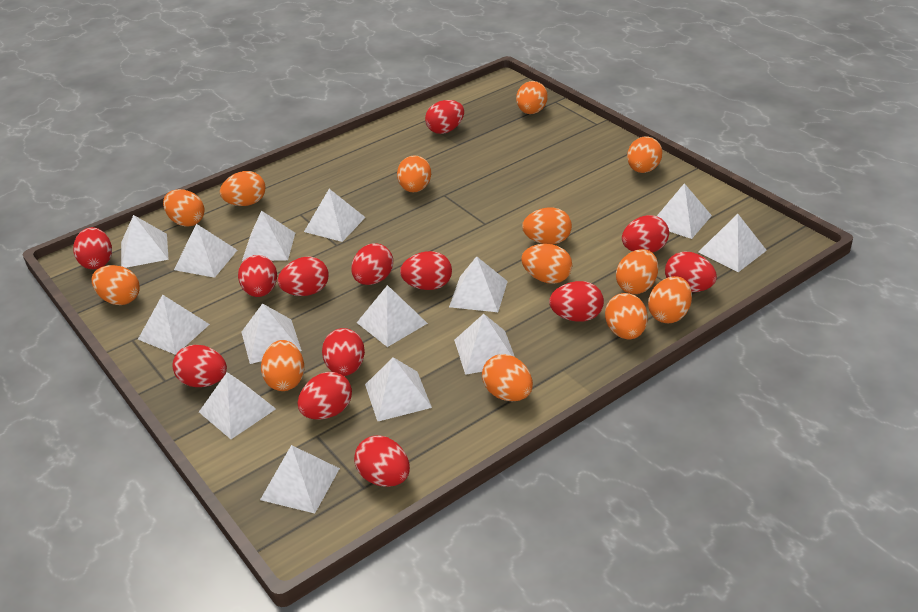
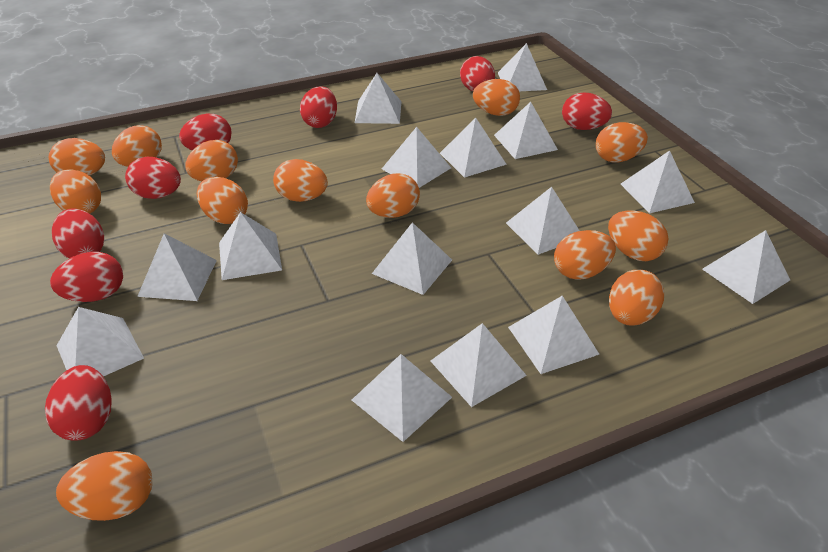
red egg: [73,227,112,269] [172,345,227,387] [238,255,277,297] [278,257,329,296] [298,372,352,420] [322,328,365,376] [351,243,393,285] [354,435,410,487] [400,251,452,290] [425,100,464,134] [549,281,604,322] [622,215,669,252] [665,252,717,292] = 13 -> [45,365,112,441] [50,252,123,302] [52,209,104,259] [125,157,181,199] [179,114,231,151] [300,86,337,128] [460,56,495,91] [562,92,612,130] = 8
white pyramid: [121,215,169,268] [138,294,210,355] [174,224,237,278] [199,372,276,439] [241,303,302,364] [242,211,295,261] [260,445,340,513] [304,189,366,242] [357,285,428,347] [365,357,432,421] [449,256,508,312] [454,314,515,375] [657,183,712,239] [699,214,767,272] = 14 -> [56,307,144,376] [137,234,217,301] [219,212,282,280] [352,354,452,442] [355,73,402,124] [372,222,452,295] [382,127,451,188] [431,323,527,407] [440,117,507,178] [494,102,558,159] [498,43,547,91] [506,187,580,255] [508,296,599,374] [621,151,695,213] [702,230,790,304] = 15

